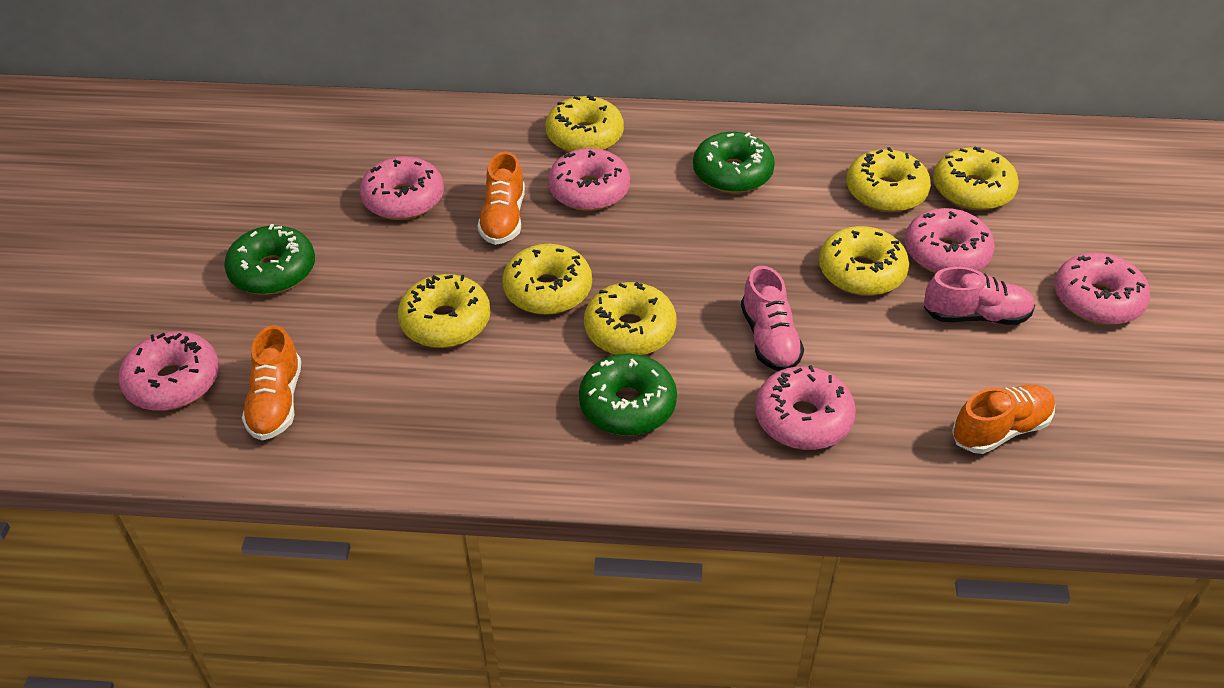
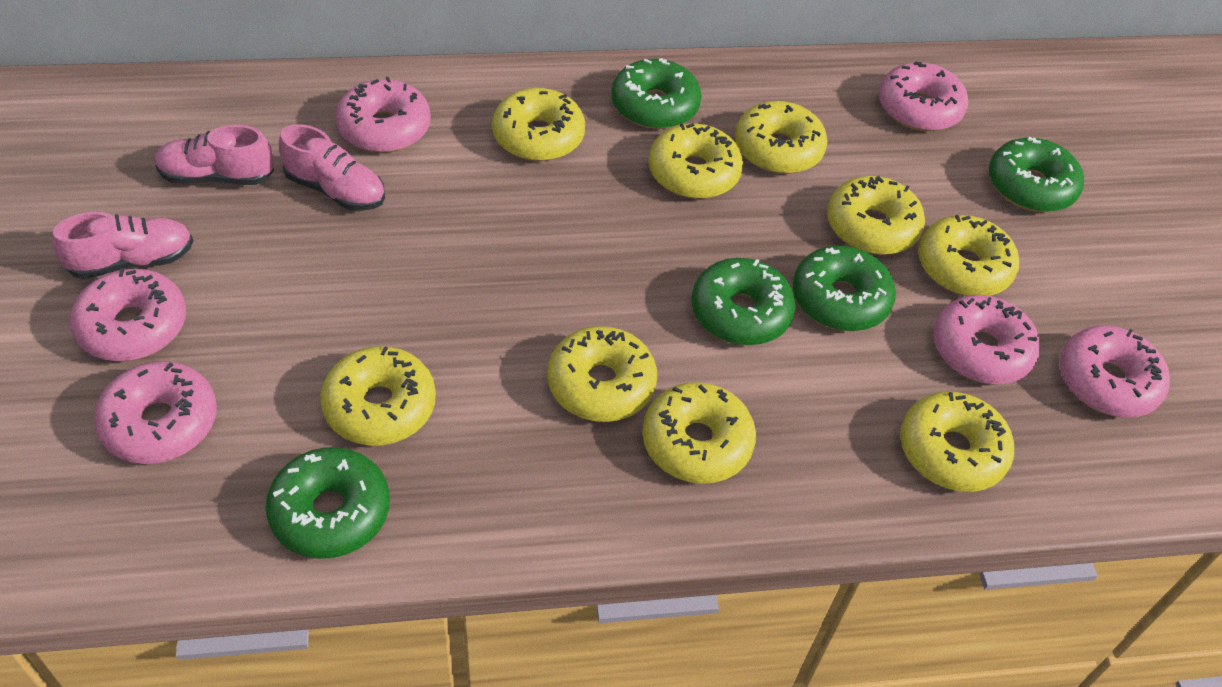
green donut: [224,224,315,295] [579,354,677,436] [693,132,775,193] = 3 -> [266,447,390,559] [611,58,702,129] [692,258,796,345] [793,246,896,331] [989,137,1084,212] = 5
orange shoe: [242,325,301,440] [477,152,525,245] [952,385,1055,454] = 3 -> none = 0
pink shoe: [741,266,804,371] [924,267,1035,325] = 2 -> [52,212,193,279] [155,125,274,185] [279,124,385,211] = 3
yellow donut: [398,274,490,348] [502,244,592,315] [546,95,624,152] [584,282,676,356] [819,226,909,296] [846,147,931,213] [933,146,1019,211] = 7 -> [320,346,436,446] [492,88,585,161] [547,326,657,422] [642,382,756,484] [648,123,743,199] [735,101,828,174] [827,176,925,255] [900,391,1014,492] [918,215,1019,296] = 9

